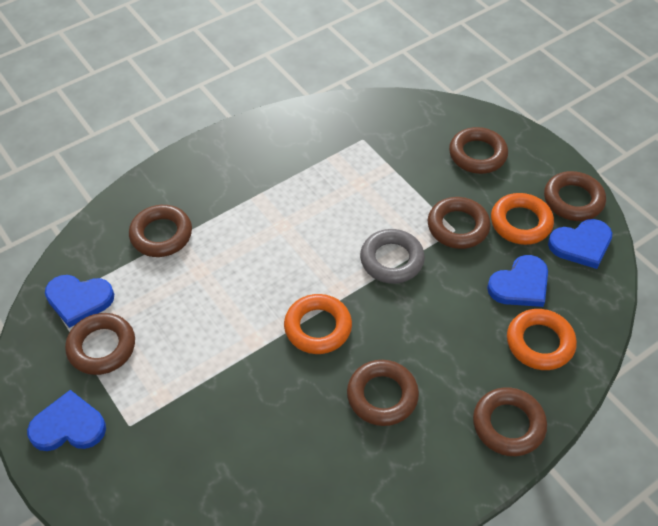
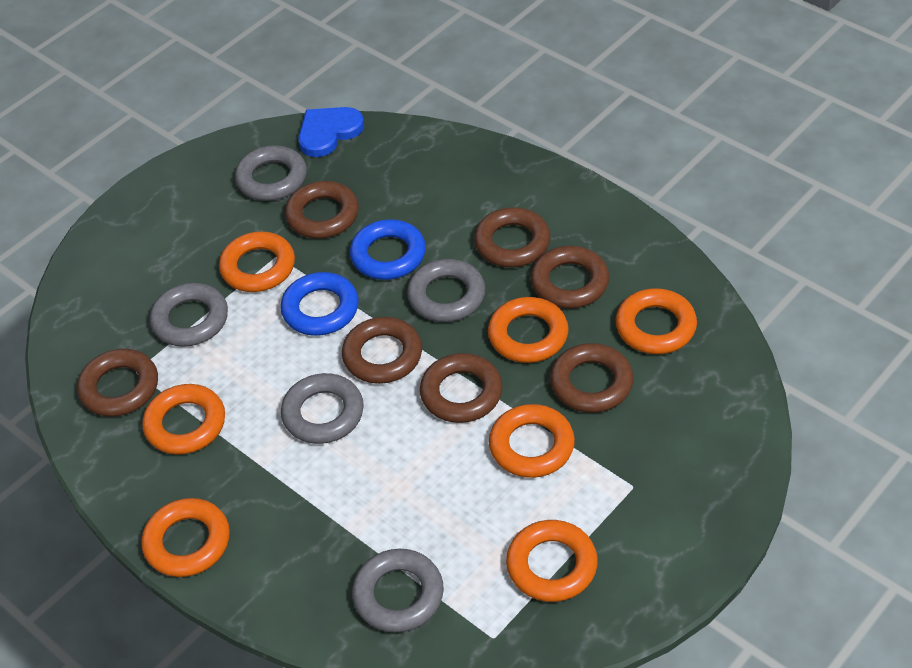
blue heart: [27,390,106,451] [45,275,114,328] [487,255,548,307] [548,219,612,269] = 4 -> [298,107,364,157] = 1
blue ring: none = 0 -> [281,272,359,336] [350,219,426,280] = 2
grey ring: [360,229,425,284] = 1 -> [150,283,228,347] [235,145,307,201] [281,373,364,444] [352,549,444,633] [407,259,486,322] = 5
orange ring: [284,294,352,354] [491,193,554,245] [507,309,577,370] = 3 -> [141,498,230,577] [142,384,225,455] [219,232,295,292] [488,297,569,363] [489,404,575,478] [506,520,598,602] [616,288,697,354] = 7

